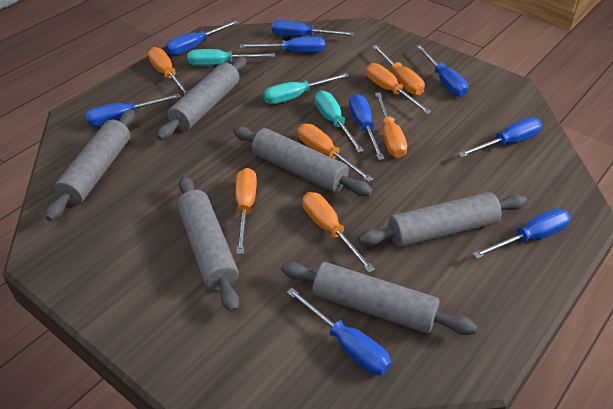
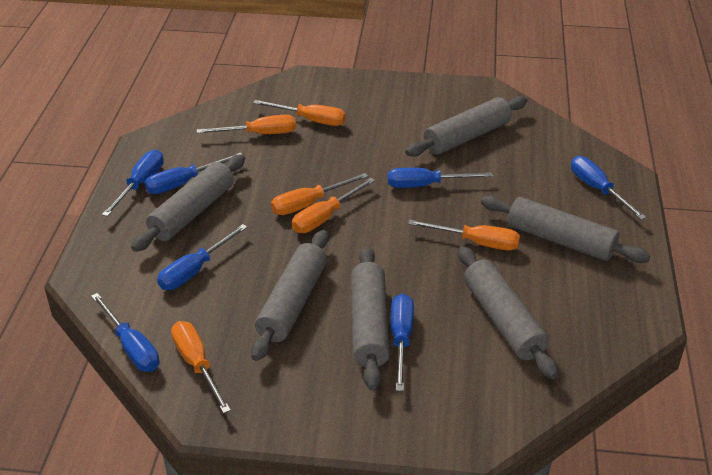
blue screwdriver: [85,94,181,126] [165,20,239,55] [240,36,325,53] [272,20,354,37] [287,288,391,375] [349,94,384,160] [416,45,468,97] [458,117,542,157] [472,208,571,259] = 9 -> [91,293,159,372] [102,150,164,217] [145,152,242,194] [157,224,248,290] [387,168,493,188] [391,294,414,391] [571,156,646,220] = 7
orange screwdriver: [148,47,189,95] [236,168,257,254] [298,123,373,182] [303,192,375,272] [366,63,432,114] [372,45,425,95] [375,93,407,158] = 7 -> [171,321,231,414] [197,115,296,134] [253,100,346,126] [271,173,369,215] [292,178,375,233] [408,220,520,250] = 6
turquoise screwdriver: [187,49,275,66] [263,73,349,104] [315,90,364,153] = 3 -> none = 0

